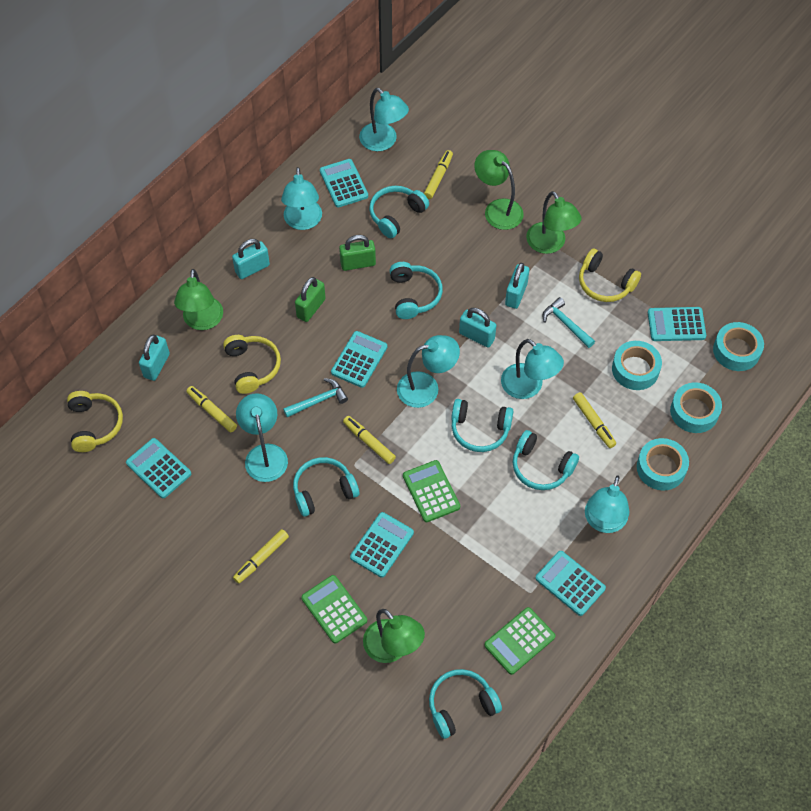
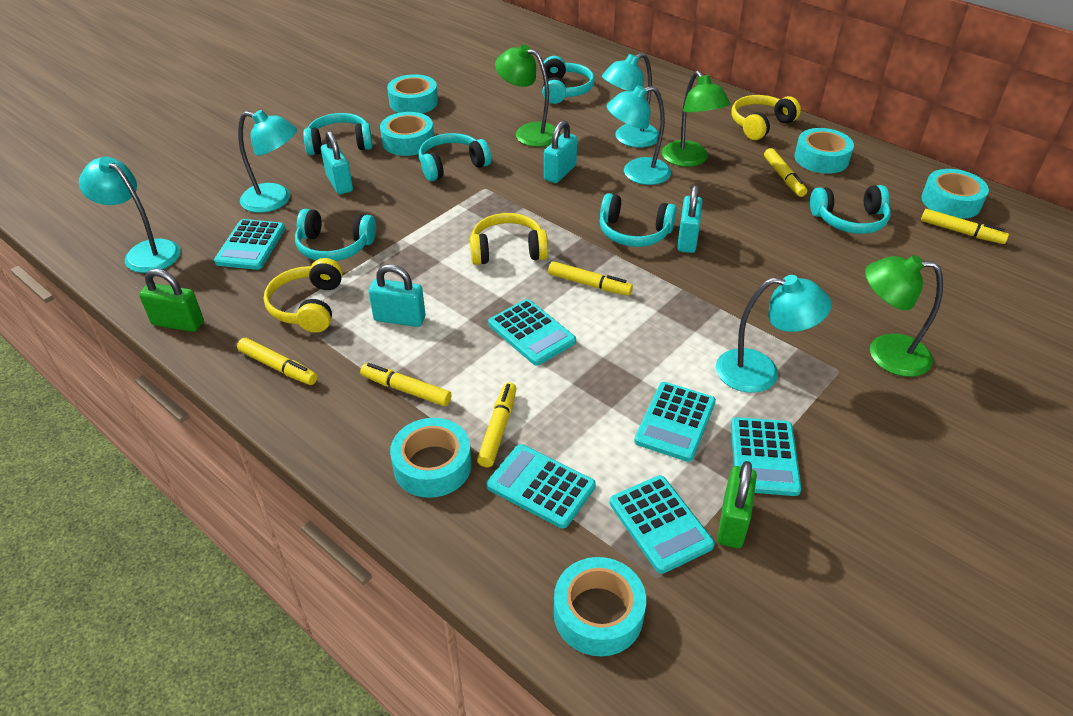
green calculator: [301,575,367,644] [403,460,460,522] [484,607,555,675] = 3 -> none = 0
green lamp: [174,269,223,330] [363,609,425,663] [474,150,524,230] [526,191,582,254] = 4 -> [495,45,560,147] [662,71,730,167] [865,255,943,377] = 3
turquoise hammer: [283,378,348,417] [542,297,595,348] = 2 -> none = 0
turquoise lamp: [236,393,288,482] [281,167,322,230] [359,88,409,151] [397,335,460,408] [501,339,564,399] [585,476,630,533] = 6 -> [79,156,181,273] [238,110,297,213] [602,53,659,148] [606,85,671,185] [716,275,832,393] = 5
turquoise tape: [612,341,662,390] [637,438,689,491] [670,382,722,433] [713,322,764,371] = 4 -> [380,112,434,156] [387,74,438,113] [390,418,472,498] [554,557,646,656] [795,128,854,174] [921,169,989,219] = 6
yellow marker: [186,386,237,432] [233,529,289,584] [343,416,396,464] [424,150,453,199] [573,392,616,448] = 5 -> [237,338,317,385] [360,363,452,406] [477,382,517,467] [548,261,633,296] [764,148,807,197] [921,209,1009,244] = 6

